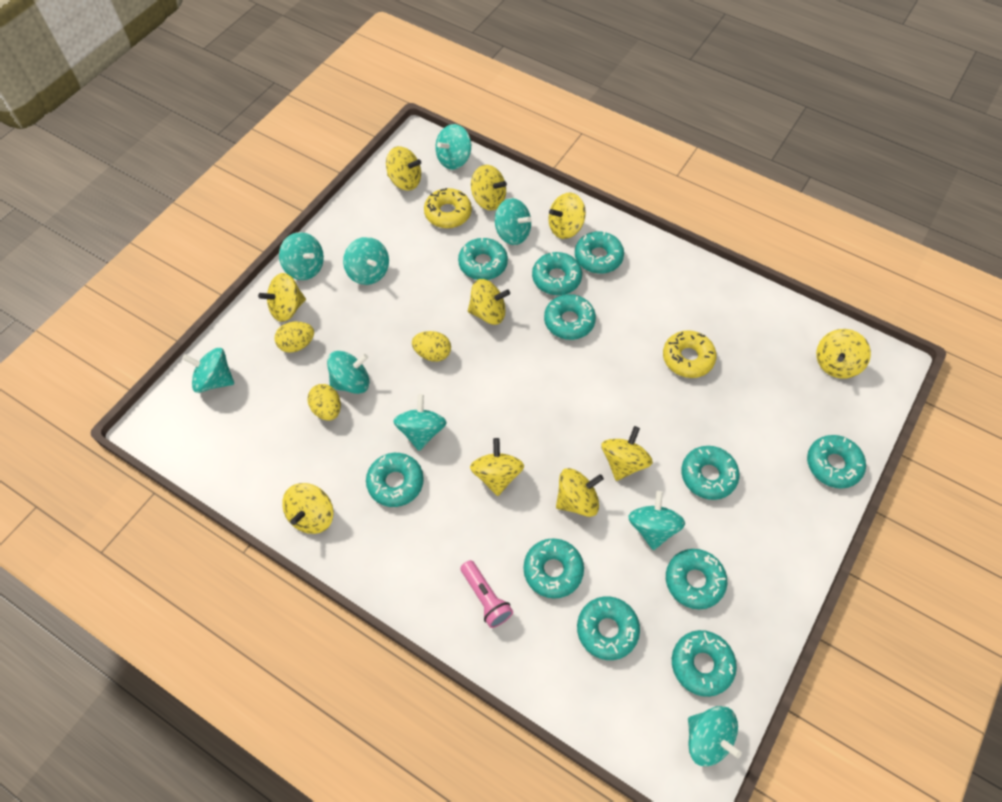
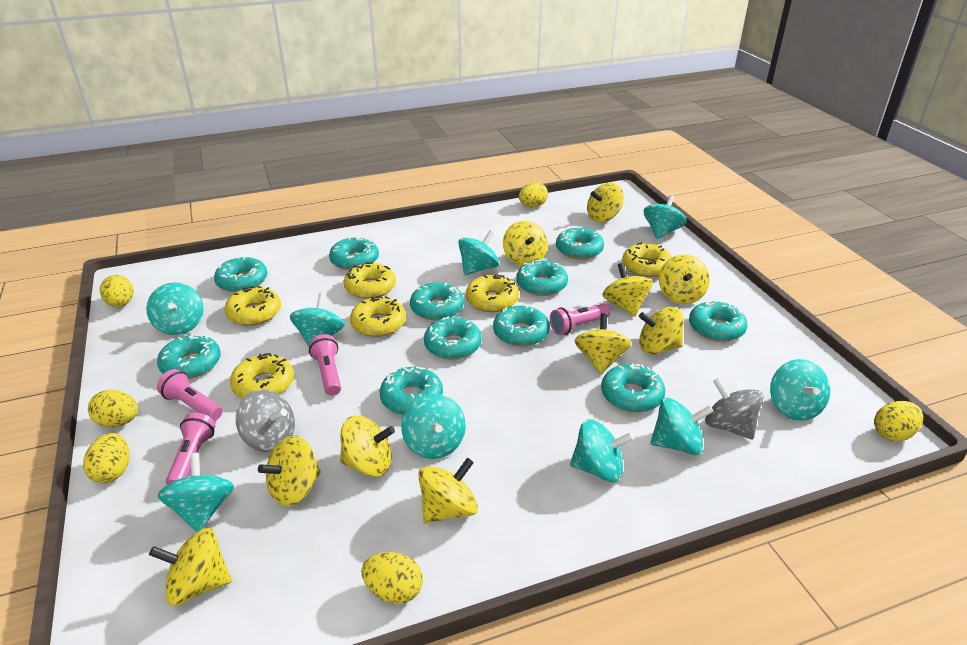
grey spinning top: none = 0 -> [236,389,295,453] [705,378,764,440] = 2
pink flashlight: [460,560,513,628] = 1 -> [157,369,223,421] [166,413,215,485] [309,334,341,396] [550,304,611,335] = 4
yellow donut: [424,188,472,228] [663,330,717,378] = 2 -> [224,286,281,326] [230,353,294,398] [344,262,396,299] [350,295,406,337] [466,274,519,312] [622,242,672,277] = 6
yellow egg: [275,322,314,353] [307,384,341,421] [412,331,451,362] = 3 -> [83,433,129,483] [88,390,138,427] [100,275,134,307] [361,552,423,604] [519,182,548,207] [874,401,923,441] = 6

